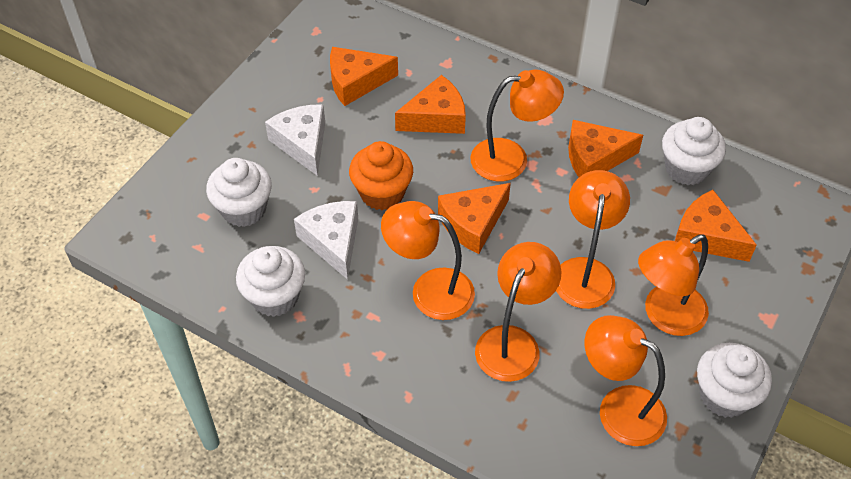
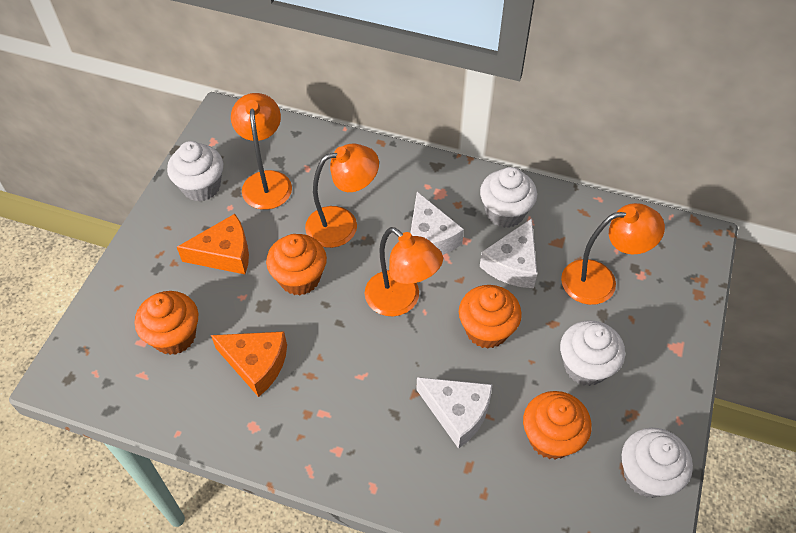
orange cheese: [330,47,398,106] [395,75,466,134] [438,183,511,254] [568,120,643,177] [675,190,757,262] = 5 -> [177,214,249,274] [211,332,287,397] = 2
orange cupcake: [349,141,413,210] = 1 -> [135,291,198,355] [266,234,327,296] [459,285,522,349] [523,391,592,460] = 4
orange lamp: [381,201,475,320] [470,70,564,181] [475,242,562,382] [556,170,630,309] [585,315,667,446] [638,234,709,336] = 6 -> [231,93,292,210] [305,144,379,248] [365,227,443,316] [561,203,665,305] = 4
white cheese: [265,104,325,176] [294,201,358,280] = 2 -> [410,192,464,255] [416,377,493,449] [480,219,537,288] = 3

